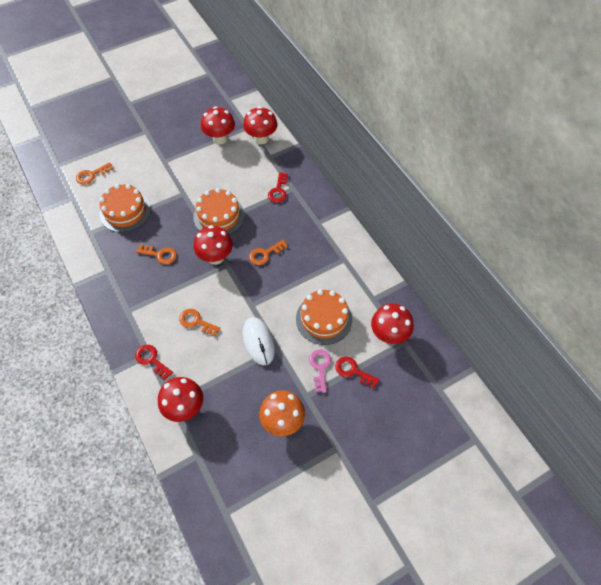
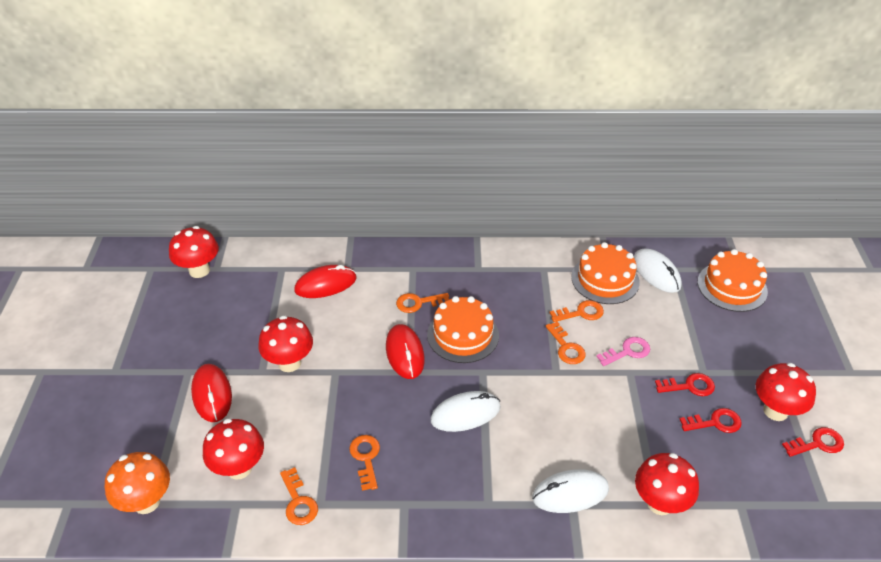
orange key: [76,162,113,185] [136,244,177,264] [179,309,221,337] [249,240,288,265] = 4 -> [280,467,318,525] [349,435,380,491] [396,293,449,313] [546,322,586,364] [550,300,604,322] = 5
red mouse: none = 0 -> [191,364,232,422] [294,265,357,298] [386,324,425,379] = 3
white mouse: [243,317,275,365] = 1 -> [430,391,501,432] [532,469,609,513] [634,248,682,293] = 3

